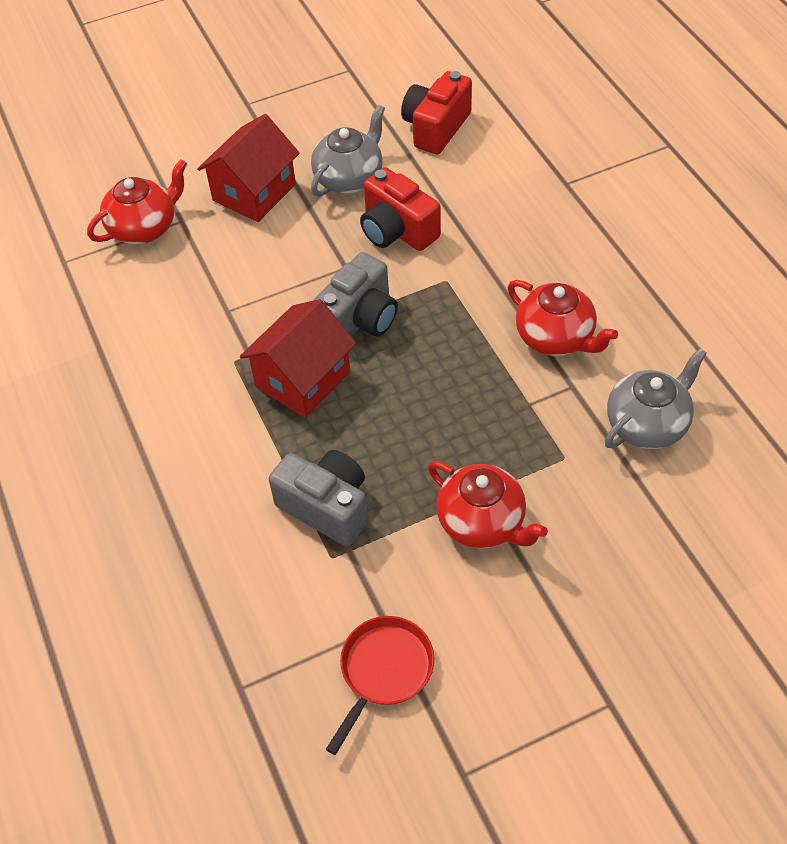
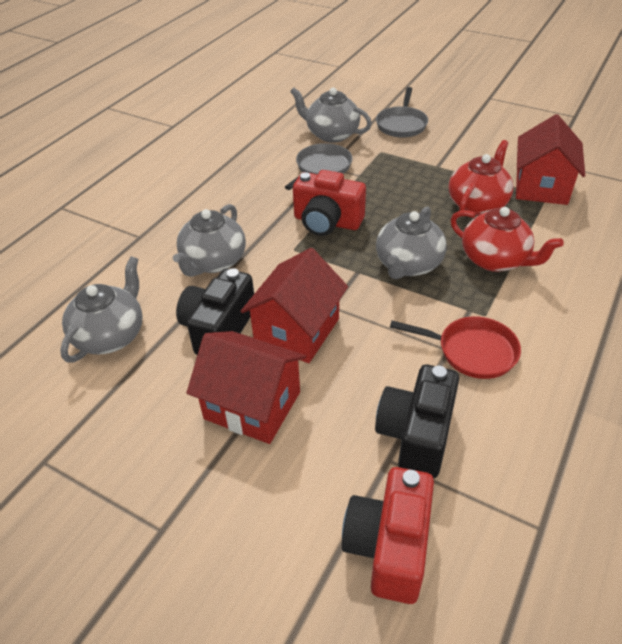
black camera: none = 0 -> [176,268,254,355] [375,365,459,478] = 2
grey camera: [269,450,368,546] [314,252,398,337] = 2 -> none = 0
grey pan: none = 0 -> [285,143,352,190] [376,87,428,138] = 2
grey teapot: [311,104,385,197] [605,348,707,449] = 2 -> [60,256,143,363] [173,204,246,277] [290,88,372,143] [376,207,447,279] = 4
red house: [197,114,300,222] [240,299,356,418] = 2 -> [186,331,306,444] [240,248,348,363] [516,114,585,205] = 3
red teapot: [87,159,187,244] [428,461,548,549] [508,280,618,356] = 3 -> [449,140,514,215] [450,207,564,272] = 2

